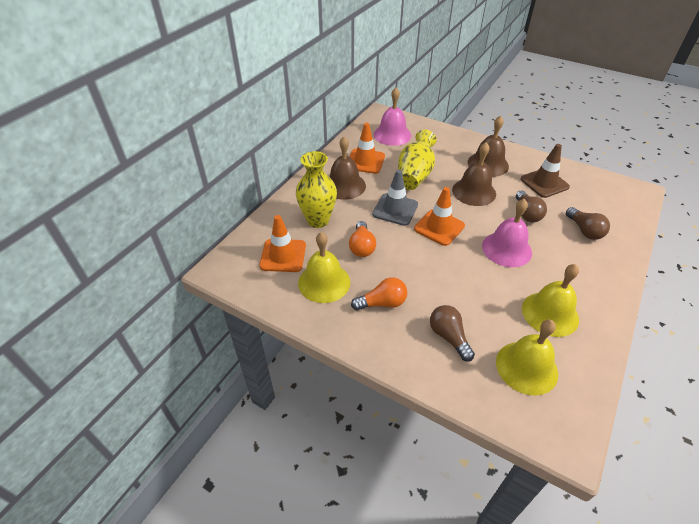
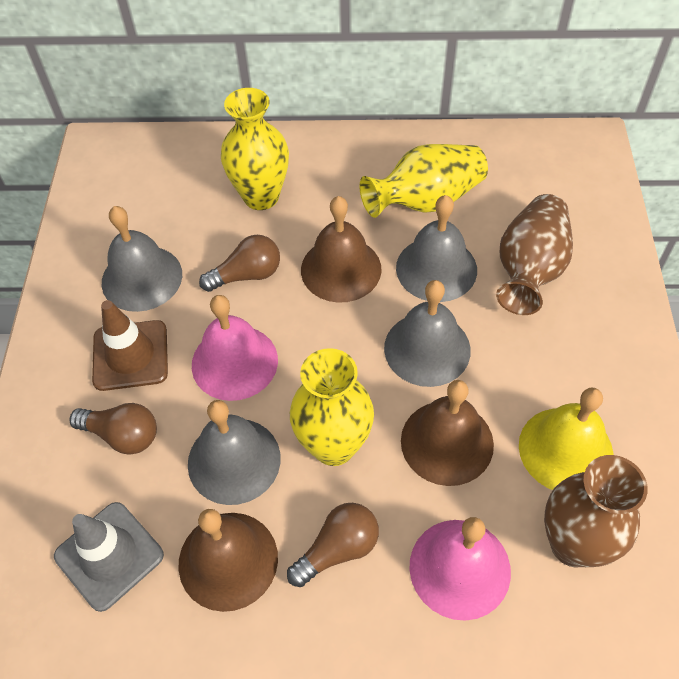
brown vase: none = 0 -> [496,194,573,315] [544,455,648,567] = 2
grey bell: none = 0 -> [102,206,182,312] [188,400,281,505] [384,280,471,387] [396,195,477,302] = 4
orange light bulb: [349,221,376,257] [351,277,407,311] = 2 -> none = 0
orange traffic cone: [259,215,306,272] [349,123,385,174] [414,187,465,246] = 3 -> none = 0
yellow bell: [298,232,350,303] [496,320,558,396] [522,264,579,337] = 3 -> [519,388,613,490] = 1
yellow vase: [296,151,337,228] [398,129,437,190] = 2 -> [221,88,289,210] [290,348,374,466] [360,144,488,218] = 3

